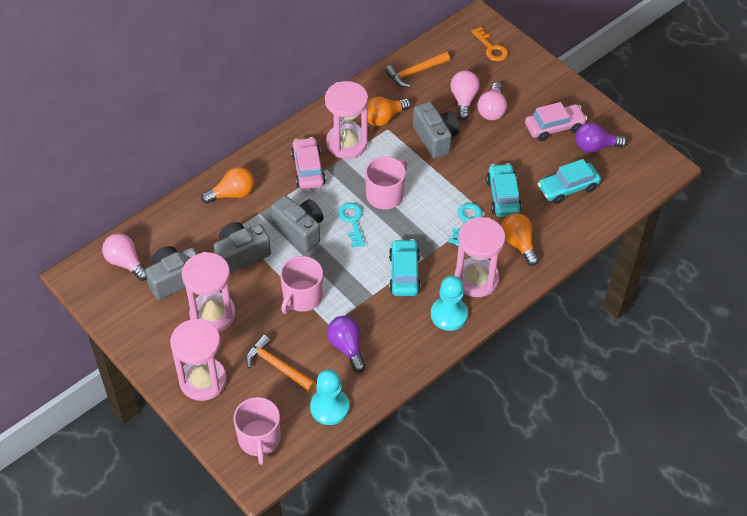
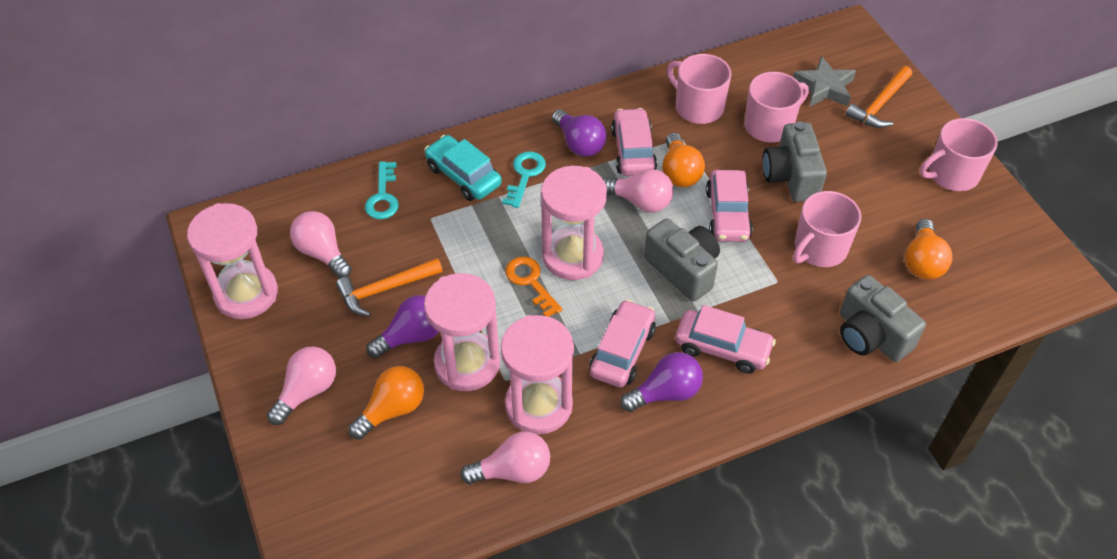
grey camera: [145,246,198,300] [214,222,271,274] [271,195,324,252] [413,102,460,159] = 4 -> [644,218,720,301] [762,121,827,202] [840,275,926,362] = 3
grey star: none = 0 -> [793,56,856,107] = 1
pink car: [291,137,326,190] [525,102,587,141] = 2 -> [589,299,656,387] [611,108,657,176] [675,305,776,374] [706,170,753,242] = 4
pink light bulb: [102,233,147,281] [450,70,480,120] [478,82,507,120] = 3 -> [267,347,336,425] [290,211,352,279] [460,431,550,484] [603,169,673,212] = 4
pink mug: [233,397,281,465] [280,256,323,314] [365,156,408,209] = 3 -> [667,54,731,124] [744,72,809,142] [793,191,861,267] [920,118,998,191] = 4
purple light bulb: [327,316,366,373] [575,122,627,152] = 2 -> [366,295,439,358] [552,109,606,157] [620,352,703,412] = 3
turquoise car: [389,239,421,296] [486,163,522,217] [537,159,601,204] = 3 -> [424,135,502,201] = 1
turquoise pawn: [310,369,349,425] [431,276,468,331] = 2 -> none = 0

